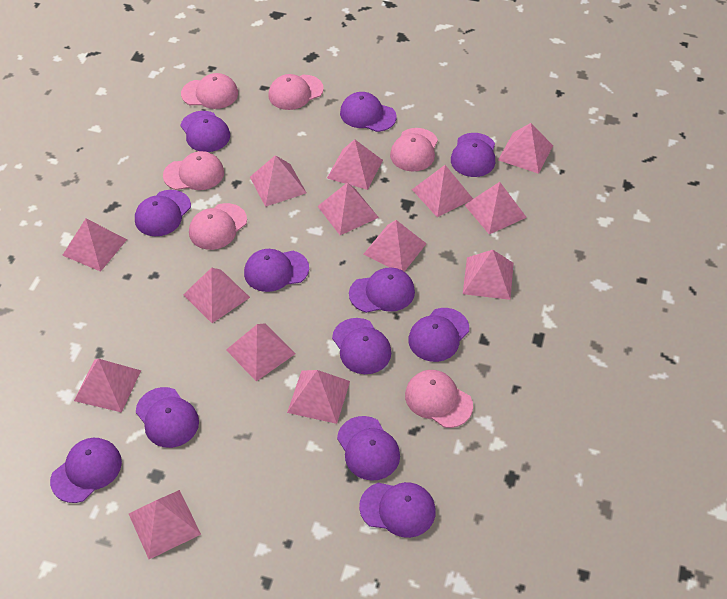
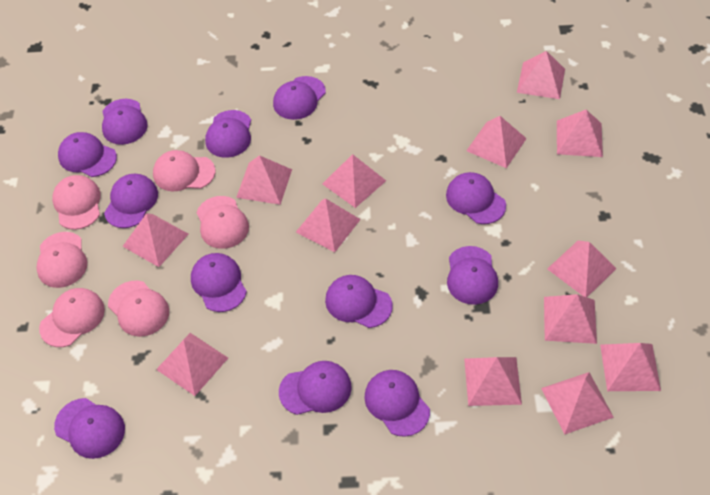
pink pyramid: [62,219,127,272] [74,359,141,412] [129,490,201,559] [183,267,250,323] [226,323,295,381] [250,155,306,207] [287,370,350,424] [317,182,379,235] [327,139,383,190] [363,220,427,272] [412,165,473,217] [463,250,514,300] [465,182,527,234] [498,123,553,174] = 14 -> [122,213,189,267] [156,333,228,396] [236,155,292,205] [296,198,361,252] [322,154,386,208] [464,357,522,406] [466,116,527,168] [517,51,565,99] [541,372,614,434] [544,294,597,344] [547,240,617,297] [557,110,603,157] [600,343,661,391] = 13

